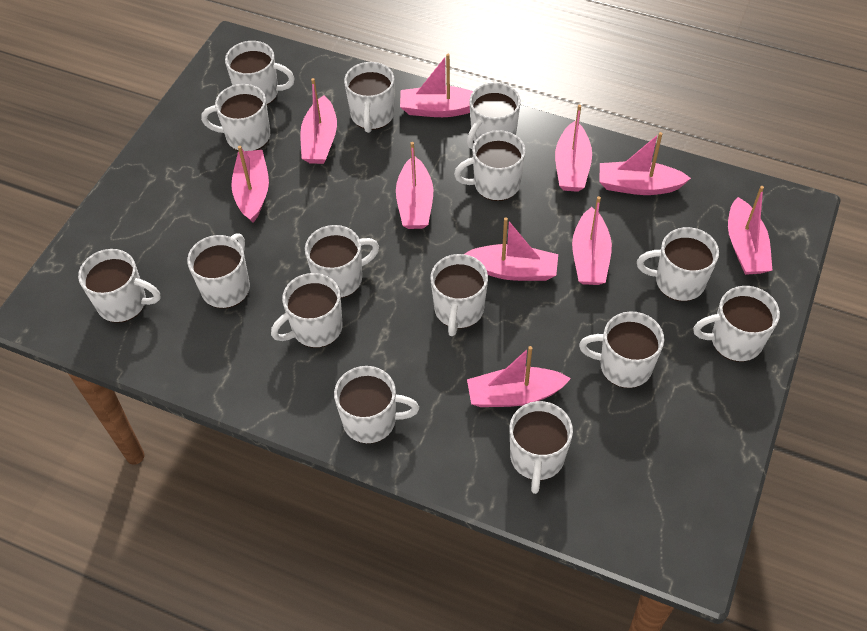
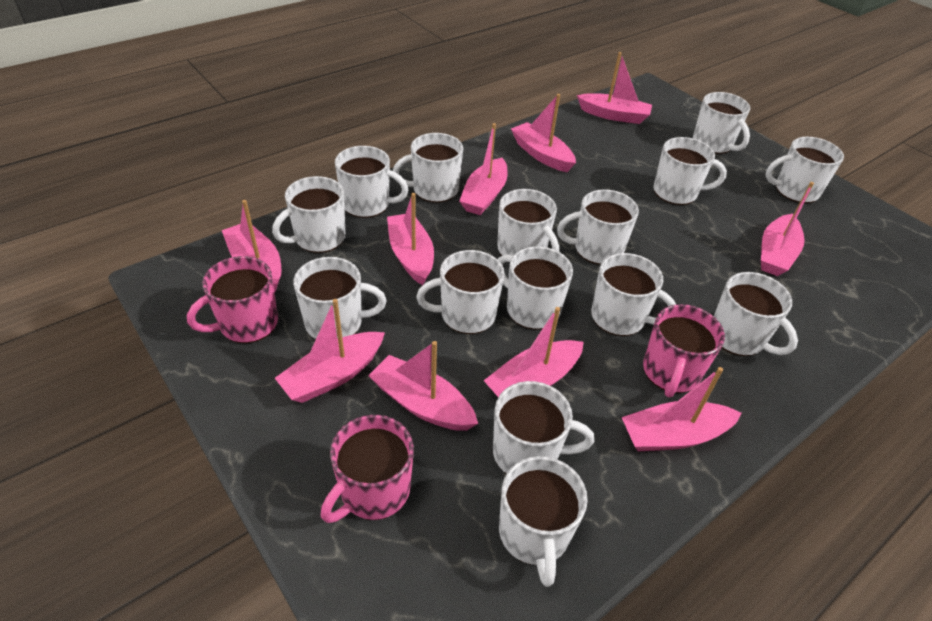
pink mug: none = 0 -> [187,256,278,343] [321,415,414,523] [643,304,725,397] = 3

